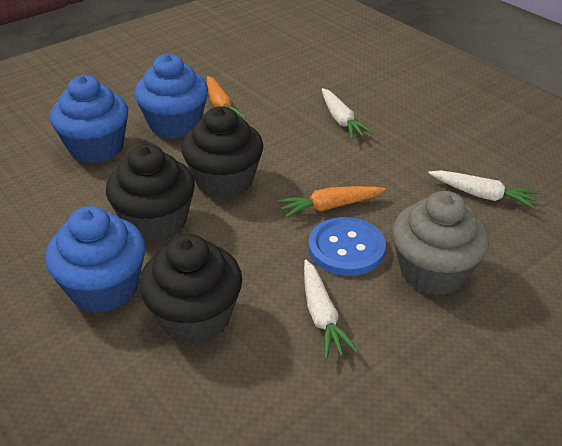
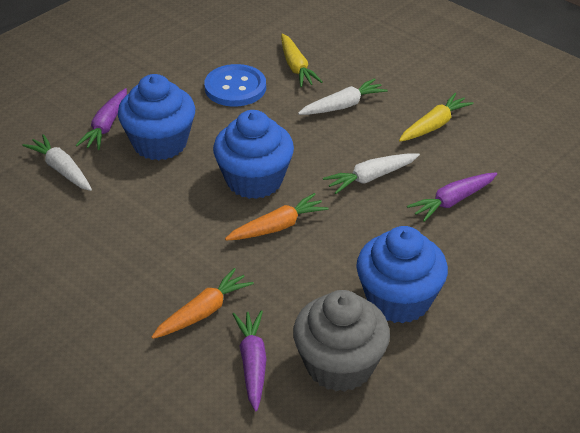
black cupcake: [106,144,195,242] [139,234,242,344] [181,106,263,199] = 3 -> none = 0
purple carrot: none = 0 -> [76,88,127,150] [233,310,266,411] [407,172,498,222] = 3
yellow carrot: none = 0 -> [281,33,323,87] [399,93,474,142] = 2

